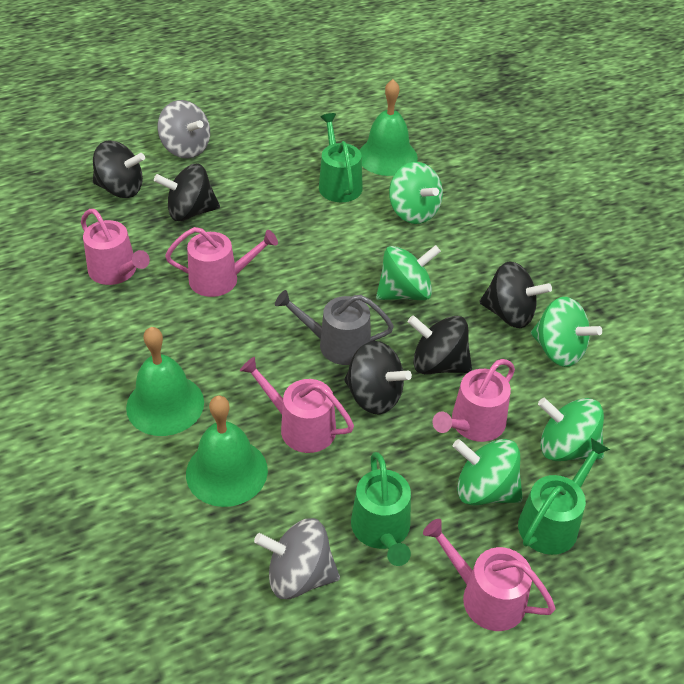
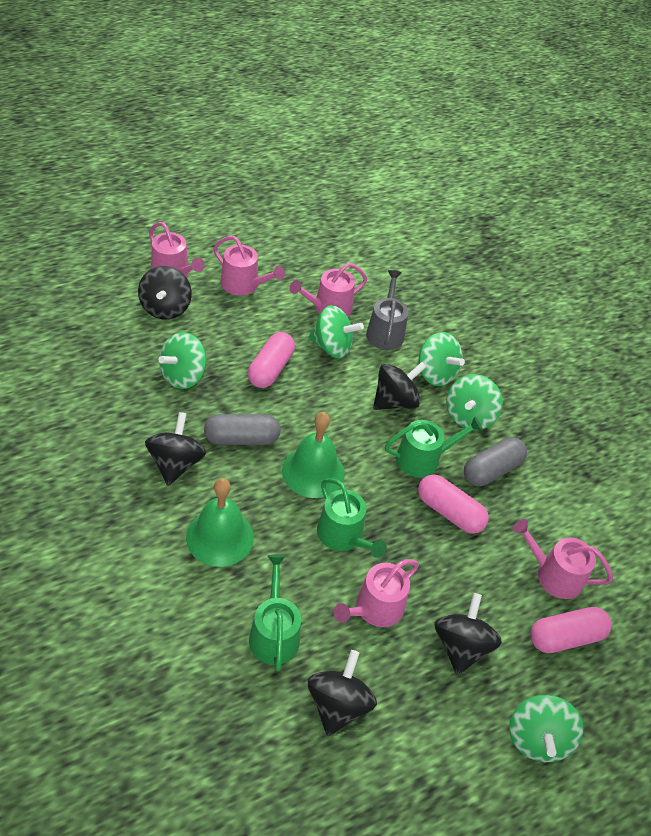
green bell: [126,327,204,436] [186,396,268,507] [360,79,418,176] = 3 -> [186,478,254,567] [282,412,345,498] = 2
grey capsule: none = 0 -> [204,414,281,445] [464,437,527,486] = 2
grey spinning top: [158,100,210,159] [254,518,340,599] = 2 -> none = 0
pink capsule: none = 0 -> [248,332,295,388] [418,475,489,534] [530,607,612,653] = 3

